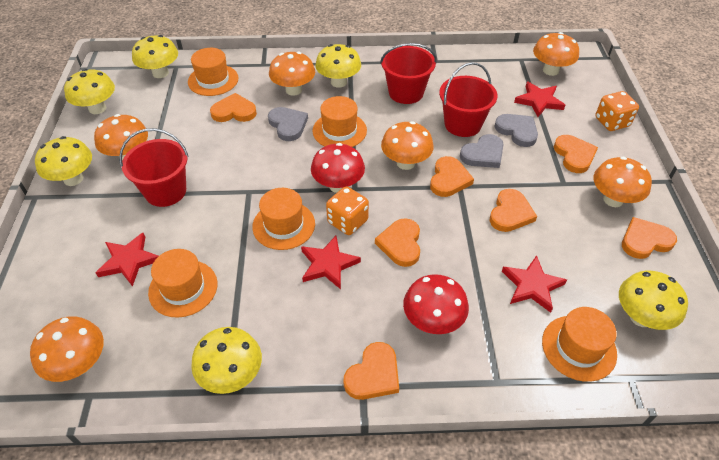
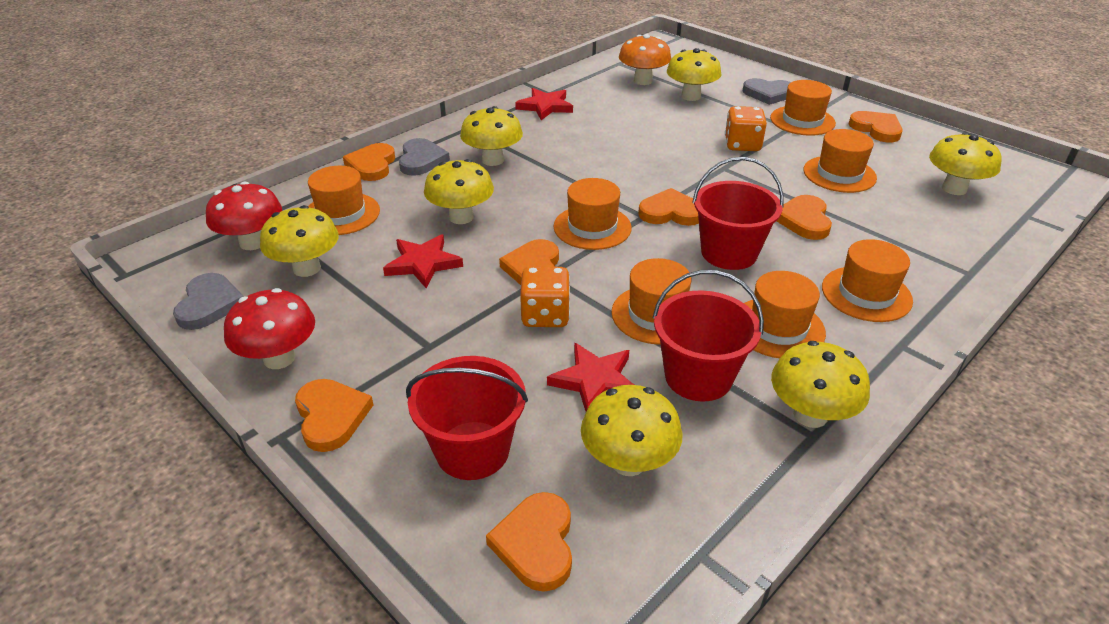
orange hat: [148,249,217,318] [188,48,238,96] [252,188,315,250] [312,96,367,147] [542,307,617,382] = 5 -> [308,166,380,235] [554,178,632,250] [611,258,691,345] [744,271,826,358] [770,80,836,136] [804,129,877,193] [822,239,913,322] = 7
orange mushroom: [30,316,104,382] [94,114,148,161] [269,52,315,96] [381,121,434,170] [533,32,579,76] [593,157,652,207] = 6 -> [619,34,671,85] = 1
red star: [95,233,159,287] [301,236,361,289] [502,255,567,313] [514,82,565,117] = 4 -> [383,234,463,288] [515,88,573,120] [547,343,634,411] = 3
yellow mushroom: [35,136,92,186] [64,69,115,114] [132,35,178,78] [191,327,262,394] [315,44,361,88] [619,271,688,330] = 6 -> [260,205,339,277] [424,159,494,224] [460,106,523,166] [581,385,683,476] [667,48,721,101] [771,341,870,428] [929,132,1002,195] = 7

